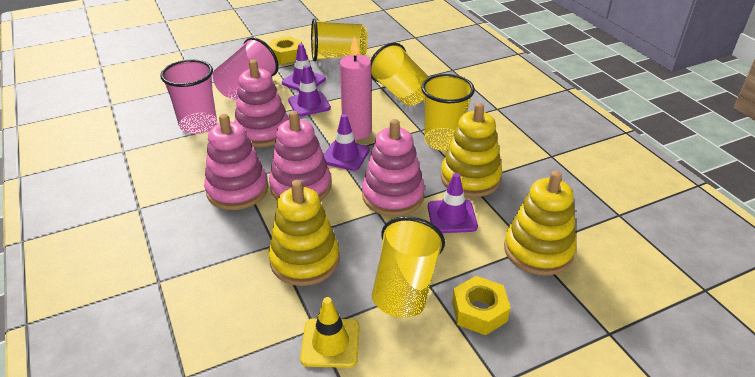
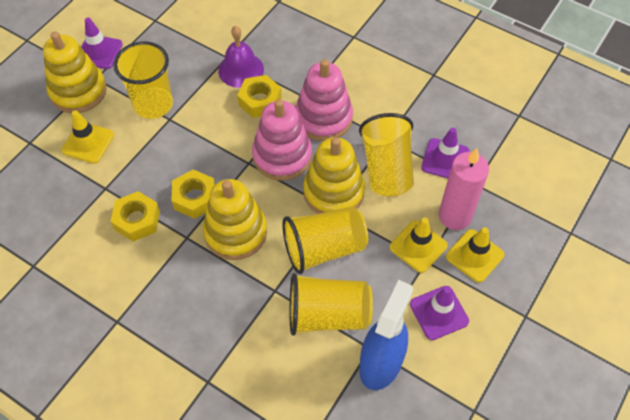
blue spray bottle: none = 0 -> [359,280,413,390] = 1
pink cup: [160,60,217,134] [213,37,279,99] = 2 -> none = 0
pink stacking toy: [204,114,268,210] [234,60,289,147] [269,111,331,201] [362,119,425,216] = 4 -> [252,99,312,181] [295,59,353,141] = 2
purple bell: none = 0 -> [218,26,264,88] = 1
purple traffic cone: [282,43,326,91] [288,65,331,117] [323,114,370,171] [428,173,478,233] = 4 -> [81,18,123,69] [410,286,469,340] [421,128,469,178] = 3
yellow nut: [269,36,302,64] [452,276,511,335] = 2 -> [110,191,160,242] [171,169,215,219] [237,75,282,118] = 3
yellow traffic cone: [300,297,359,368] = 1 -> [61,110,114,164] [390,218,448,273] [446,227,504,283] = 3

